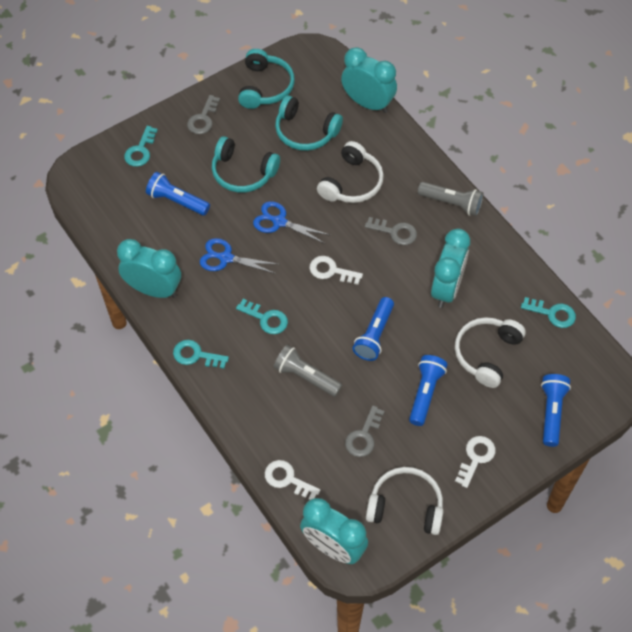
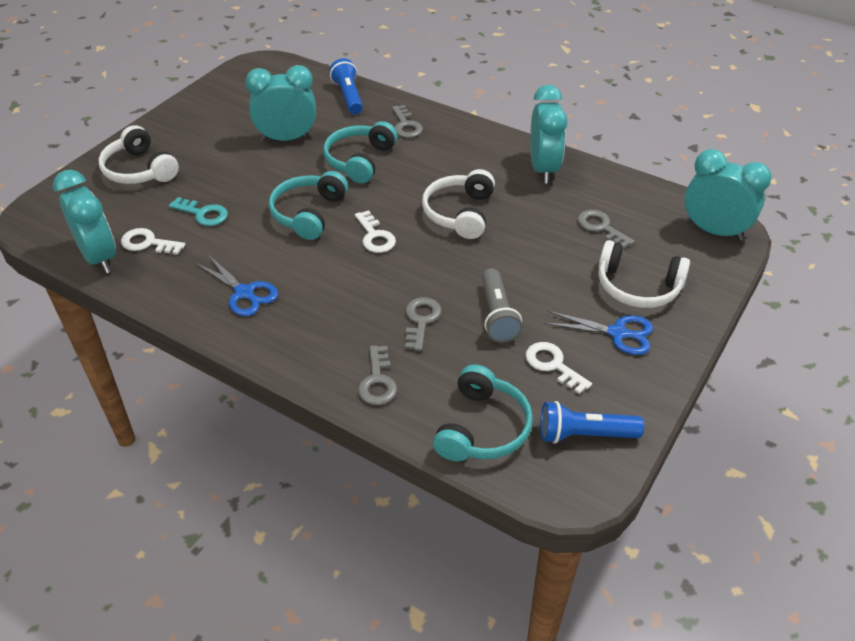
blue flashlight: [146,172,210,216] [353,297,394,361] [409,355,448,426] [541,374,571,447] = 4 -> [330,58,363,114] [540,401,644,444] = 2
grey flashlight: [274,345,342,397] [418,182,483,216] = 2 -> [482,268,523,343] = 1
grey key: [187,95,220,134] [345,406,384,457] [365,217,417,245] = 3 -> [358,345,397,405] [392,105,423,138] [405,297,442,351] [577,210,635,249] = 4
turquoise key: [124,126,158,167] [173,340,229,369] [236,299,288,334] [521,297,576,328] = 4 -> [169,197,228,226] = 1

